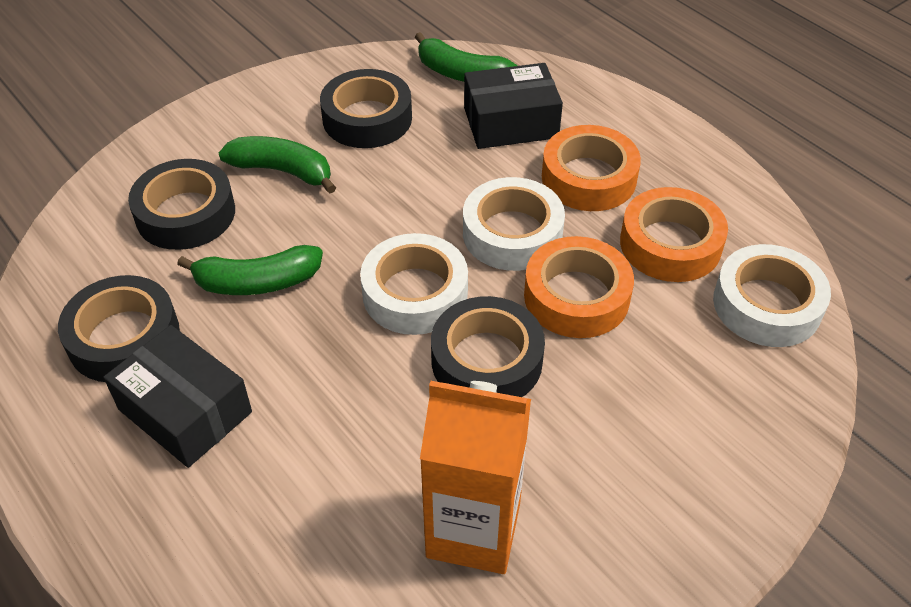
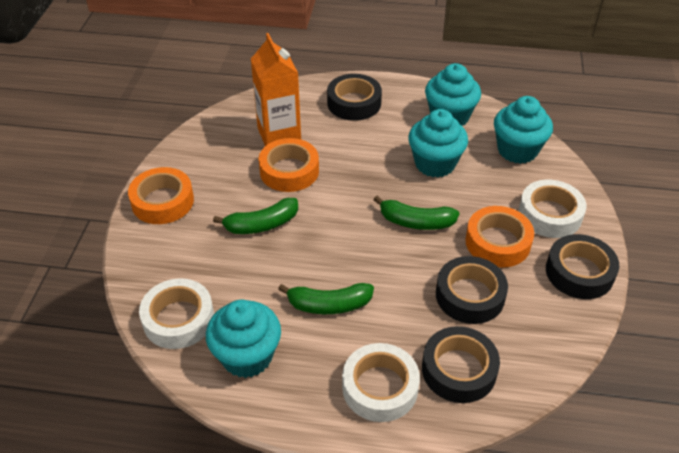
black box: [103,325,252,468] [464,63,563,149] = 2 -> none = 0
turquoise cupcake: none = 0 -> [206,299,281,378] [408,109,468,178] [425,63,481,126] [494,96,553,164] = 4

